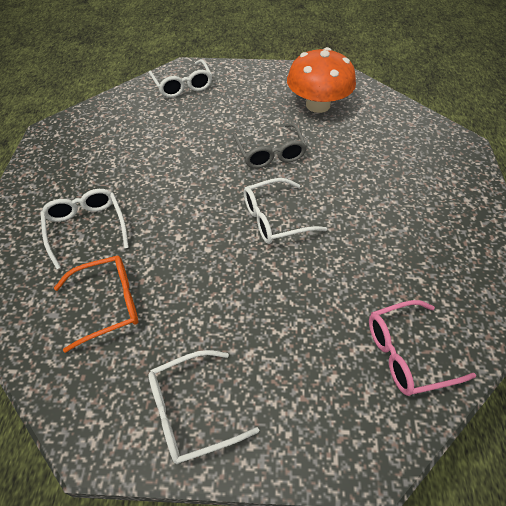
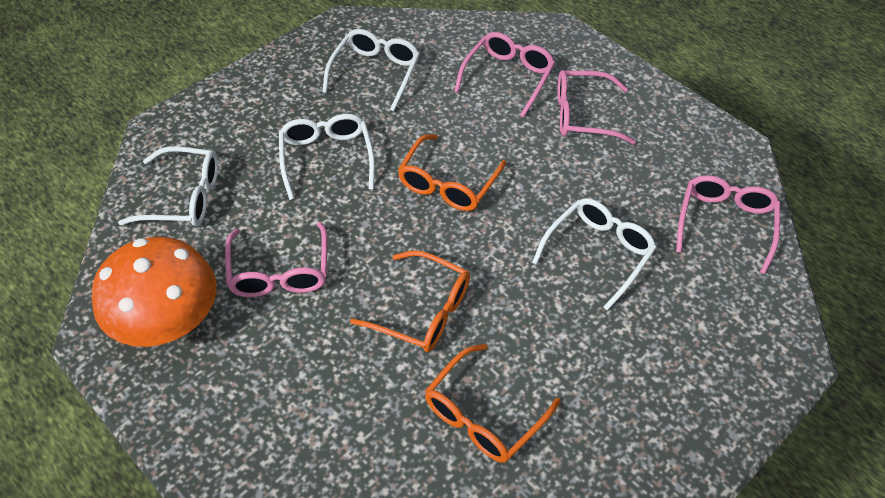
grey glasses: [233,123,307,168] = 1 -> none = 0
orange glasses: [54,256,138,353] = 1 -> [350,250,470,352] [398,134,506,211] [425,344,560,463] = 3
pink glasses: [369,300,476,396] = 1 -> [225,222,327,297] [454,32,555,118] [557,70,636,144] [676,175,780,274] = 4

